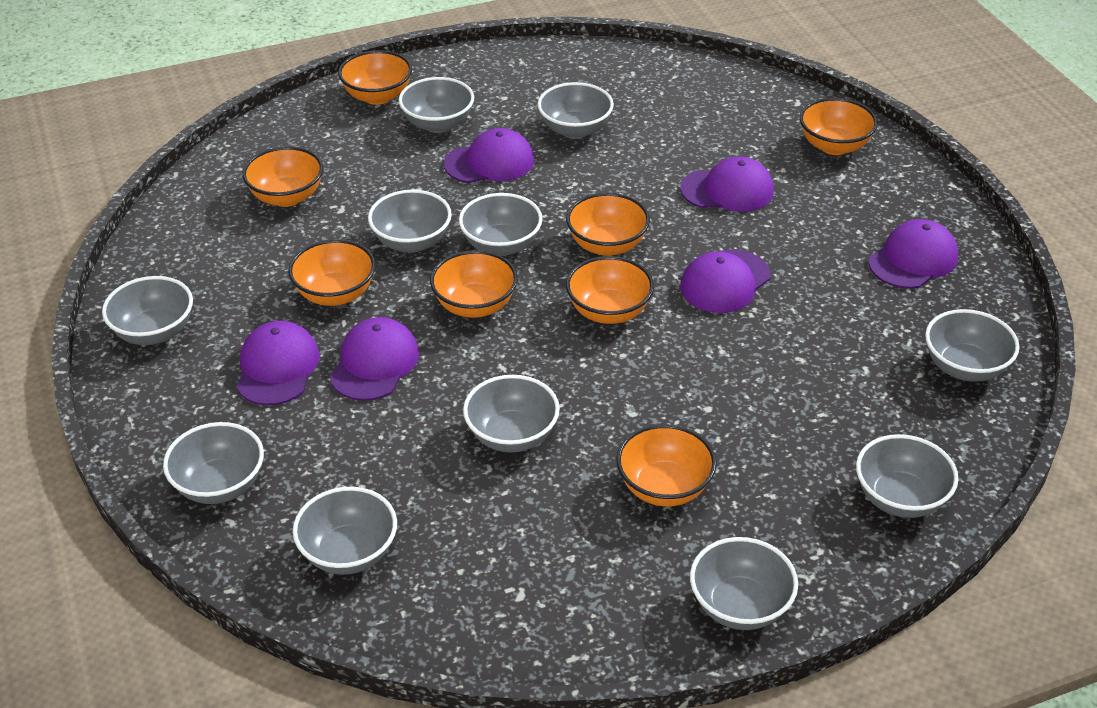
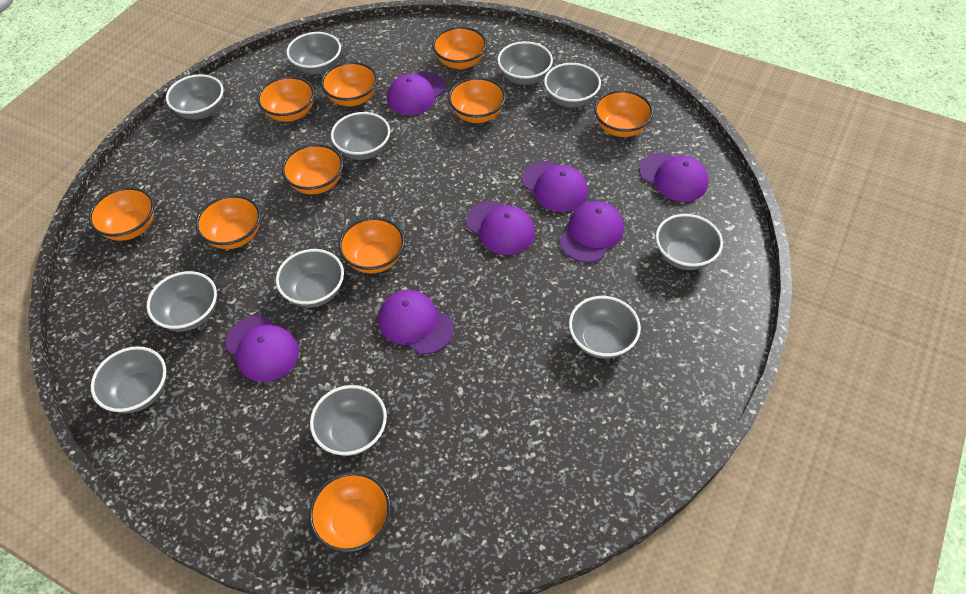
orange bowl: [242,146,323,207] [288,239,376,306] [338,50,412,105] [430,250,518,318] [566,193,650,256] [566,256,654,324] [616,424,717,506] [800,98,878,155] = 8 -> [89,187,154,241] [195,195,261,249] [257,76,315,122] [282,144,343,194] [309,472,391,552] [321,62,377,106] [339,217,405,273] [432,27,487,69] [448,77,506,123] [594,90,653,137] = 10
purple cap: [236,321,320,405] [330,317,419,401] [444,128,534,183] [680,157,774,212] [680,250,771,313] [869,219,958,289] = 6 -> [225,316,299,382] [378,290,454,354] [387,72,446,115] [466,201,535,255] [522,161,588,212] [559,201,624,263] [639,153,709,202] = 7

